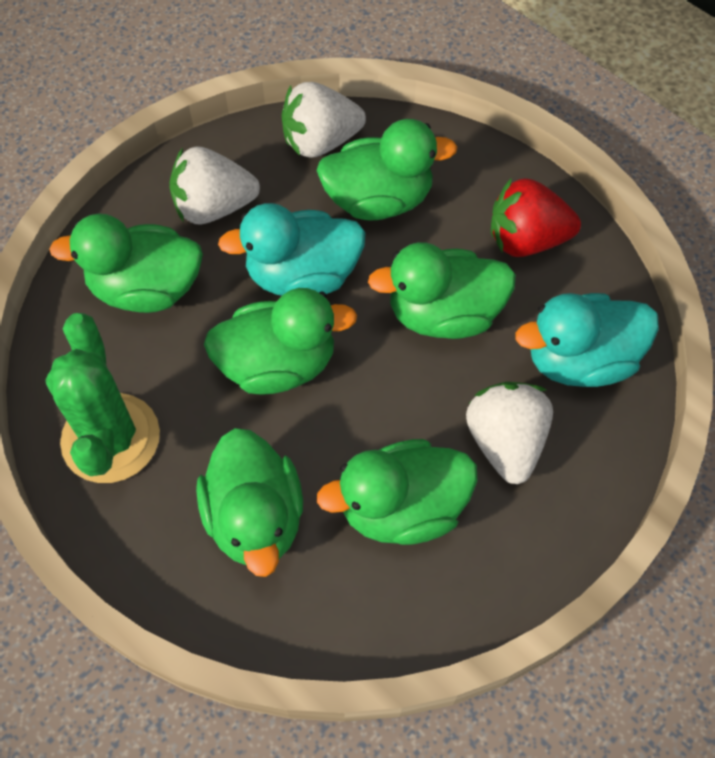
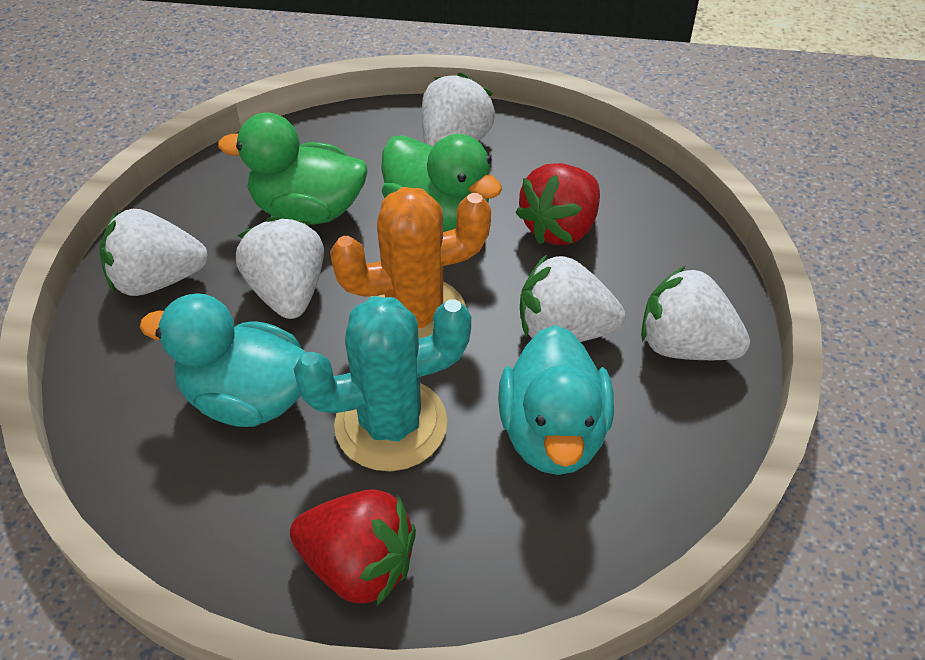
green cactus: [46,313,160,483] = 1 -> none = 0
green duck: [49,214,203,313] [196,428,303,577] [204,288,357,394] [316,119,457,221] [317,439,478,545] [368,242,516,339] = 6 -> [218,113,367,225] [381,134,502,232] = 2
orange cactus: none = 0 -> [330,187,491,339] = 1
red strawberry: [491,178,581,257] = 1 -> [290,489,416,606] [515,163,600,245] = 2
turquoise cactus: none = 0 -> [294,296,471,471] = 1
white strawberry: [169,146,260,224] [281,82,366,158] [466,382,553,484] = 3 -> [99,209,208,296] [236,216,324,319] [422,73,495,147] [520,254,625,342] [641,266,750,360] = 5

